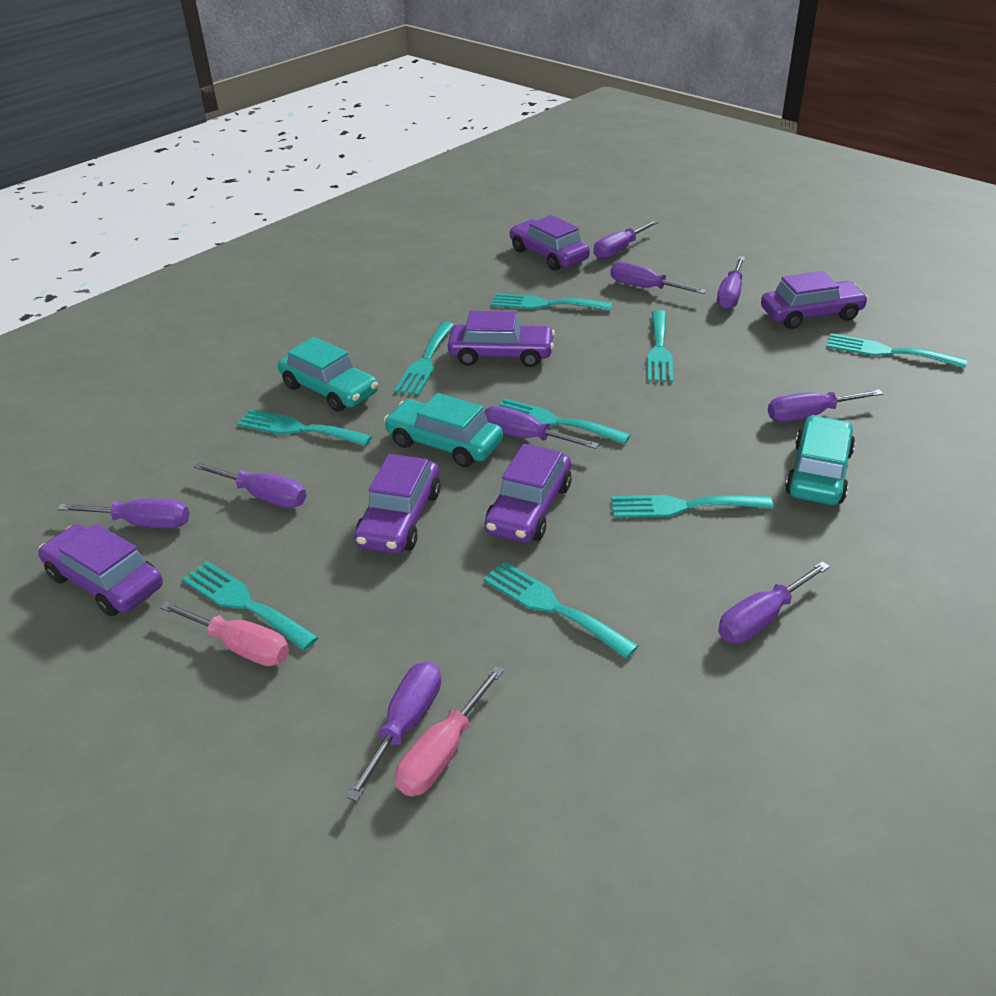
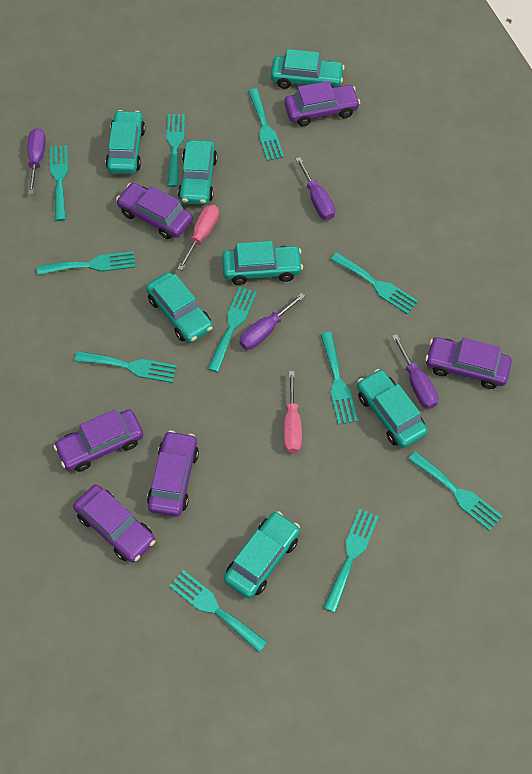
purple screwdriver: [57,499,190,528] [193,462,306,508] [347,661,441,802] [484,406,599,449] [594,220,658,260] [610,262,706,294] [717,256,745,310] [718,561,830,643] [768,389,883,422] = 9 -> [28,128,46,194] [239,293,305,350] [296,157,335,220] [392,334,438,409] = 4
turquoise car: [278,337,378,412] [384,393,503,467] [785,415,855,505] = 3 -> [106,110,145,174] [146,272,213,343] [178,140,217,205] [222,241,303,285] [224,511,300,599] [271,49,345,89] [357,369,428,448] = 7
turquoise fork: [182,561,318,651] [237,409,372,446] [394,322,454,396] [483,561,638,659] [491,293,612,311] [499,398,631,444] [611,495,773,518] [647,310,673,382] [827,333,967,368] = 9 -> [37,251,135,275] [50,145,68,221] [75,351,177,383] [166,114,185,187] [169,570,268,652] [208,287,257,372] [248,89,284,161] [320,332,358,425] [323,509,379,613] [330,252,418,314] [408,451,503,531] = 11

